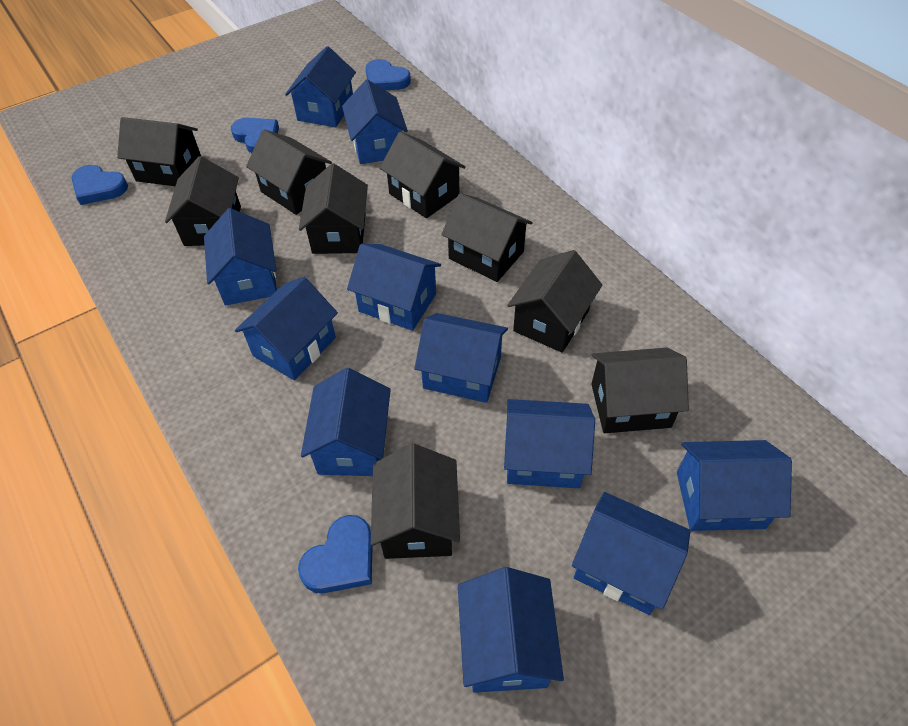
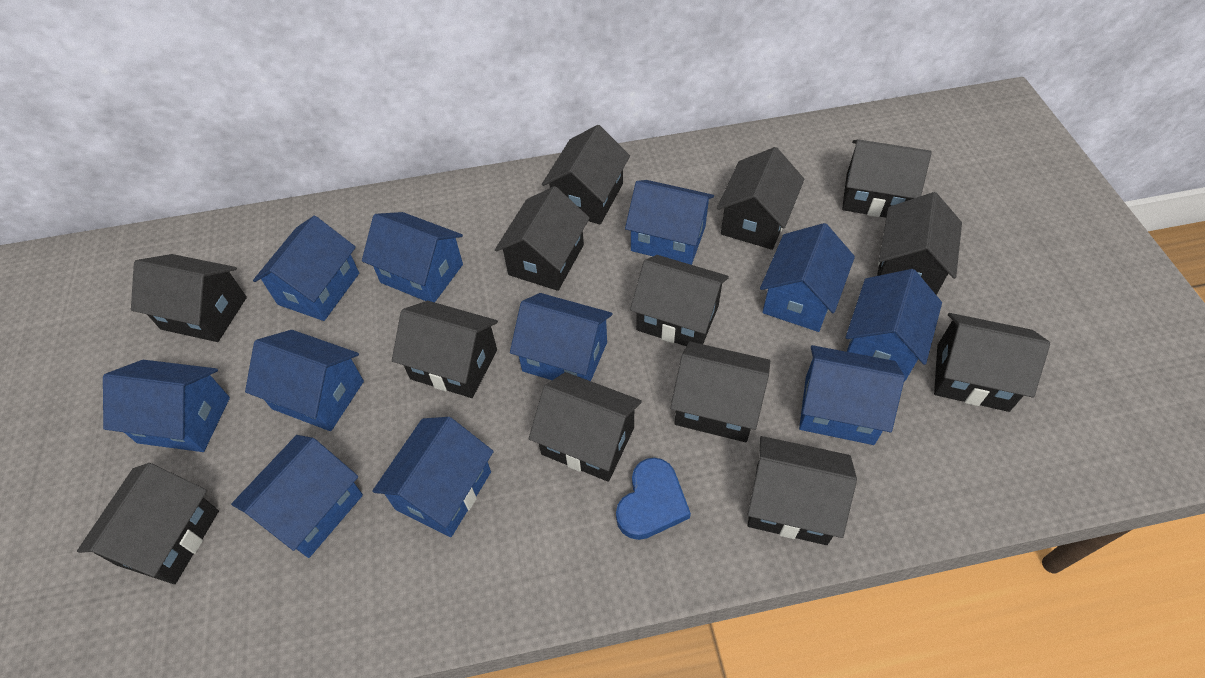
black house: [117,117,201,186] [165,156,241,246] [246,129,332,215] [299,163,368,254] [371,443,460,559] [380,131,466,218] [441,193,533,282] [507,250,602,353] [591,348,689,433] = 9 -> [77,463,219,584] [131,254,247,342] [392,301,498,398] [495,186,590,291] [529,372,642,482] [542,125,630,224] [630,255,729,346] [670,342,770,442] [717,147,805,250] [747,436,857,545] [842,139,932,218] [877,192,962,295] [934,313,1050,412] = 13
blue heart: [72,165,128,205] [231,118,279,153] [298,515,373,593] [365,59,411,90] = 4 -> [616,458,691,540] = 1

